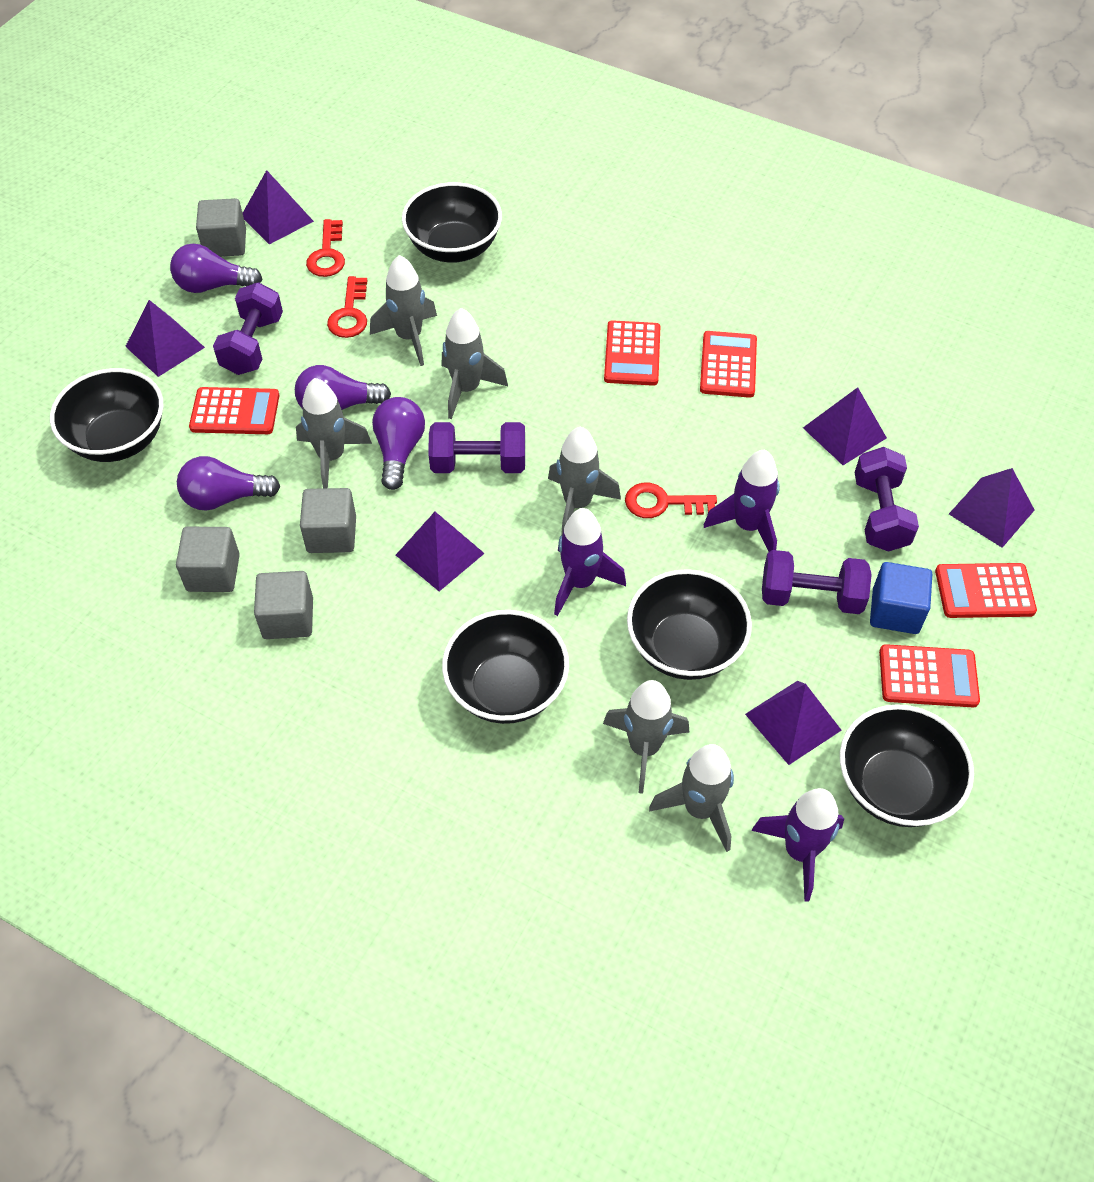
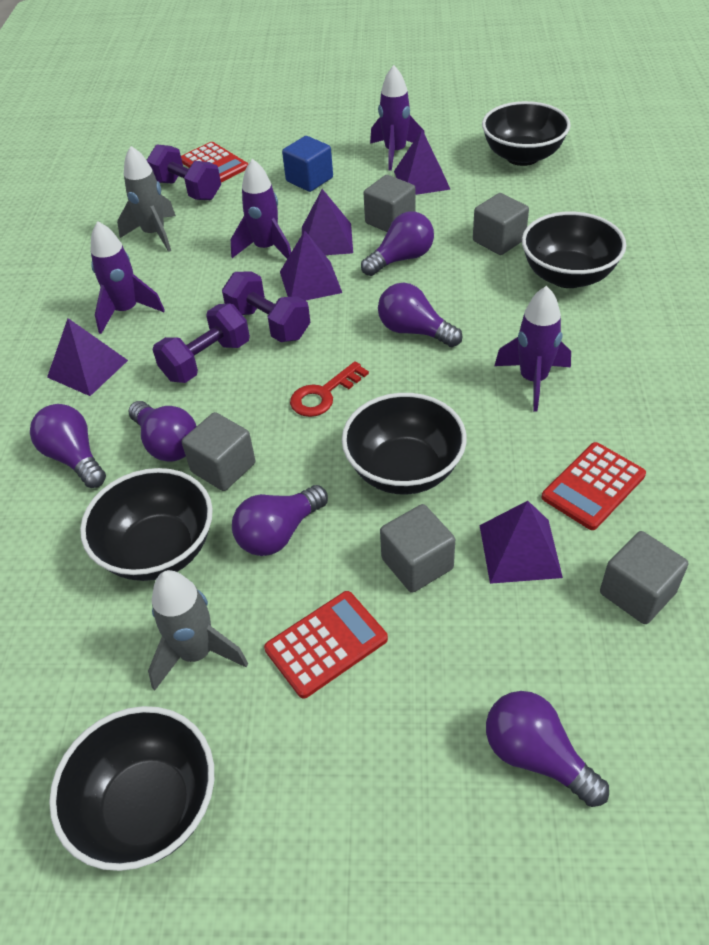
grey cube: [176,527,240,592] [196,198,246,257] [254,571,313,639] [300,488,356,553] = 4 -> [182,412,255,491] [364,175,416,232] [380,504,455,593] [473,193,529,255] [600,531,688,624] = 5
grey rocket: [296,378,372,488] [370,255,437,366] [442,308,508,419] [548,427,621,536] [603,680,689,794] [649,744,734,852] = 6 -> [117,146,176,252] [148,570,248,691] = 2
purple dumbbell: [213,282,283,375] [429,422,525,473] [762,550,872,614] [855,447,919,552] = 4 -> [147,144,221,200] [153,303,250,383] [222,271,310,342] = 3
purple light bulb: [170,244,262,293] [177,456,280,511] [295,365,391,410] [372,397,425,490] = 4 -> [30,404,106,488] [128,401,197,462] [232,485,328,556] [361,212,434,276] [378,283,462,347] [486,691,609,807] = 6
purple pyramid: [125,300,205,377] [243,170,314,244] [396,512,485,591] [745,681,841,765] [803,387,887,465] [949,468,1035,548] = 6 -> [47,318,128,396] [280,231,342,301] [302,189,353,255] [394,130,451,195] [479,501,563,584] = 5
purple rocket: [554,508,626,616] [704,450,780,552] [752,788,844,902] = 3 -> [91,221,165,334] [231,159,291,259] [370,65,425,171] [495,286,571,412] = 4
red calculator: [189,387,279,434] [604,320,661,386] [700,331,757,398] [879,644,980,708] [935,563,1037,618] = 5 -> [181,142,248,182] [264,591,388,699] [542,442,646,530] = 3
red key: [306,219,345,277] [327,276,367,338] [625,483,717,518] = 3 -> [290,361,369,417] = 1

